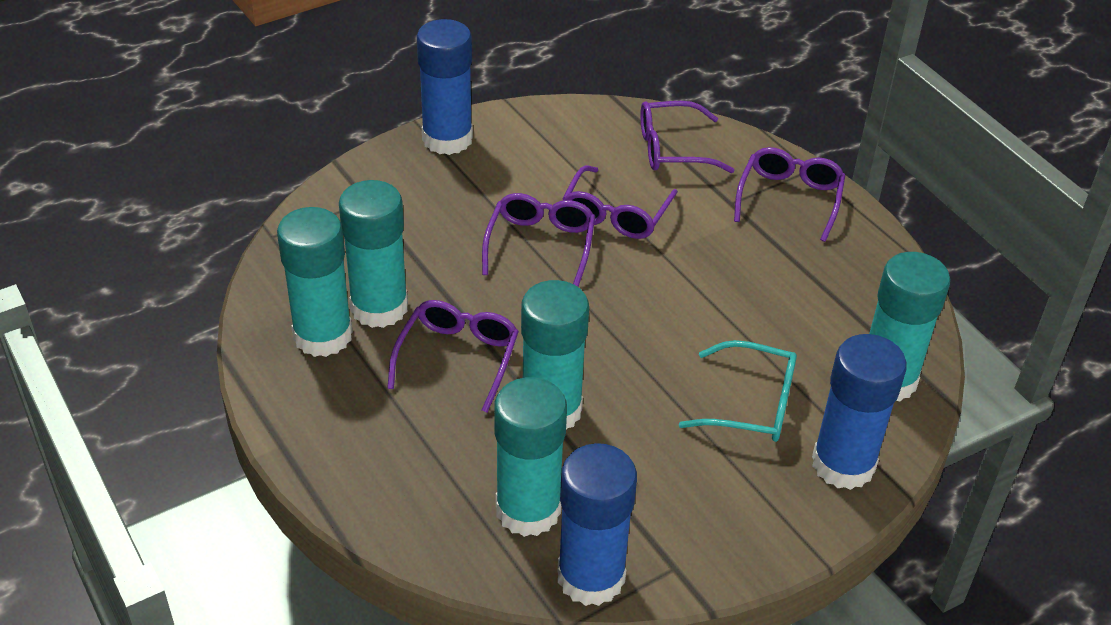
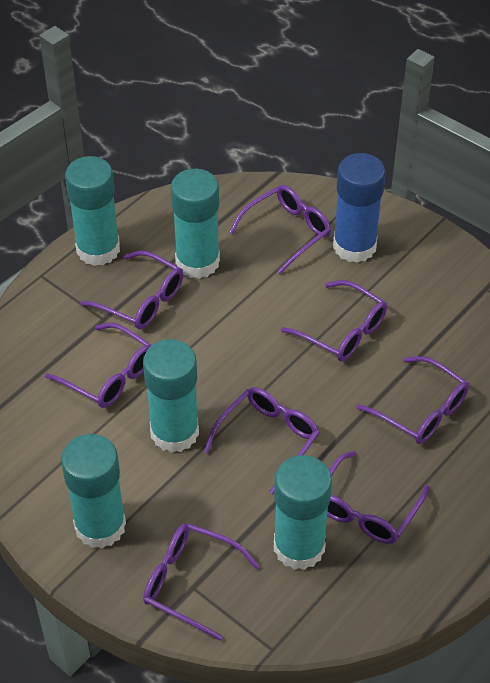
blue glue stick: [417,19,473,155] [557,443,637,606] [812,334,907,490] = 3 -> [333,153,386,263] = 1
purple glasses: [387,300,519,412] [482,193,595,287] [562,165,678,239] [640,101,734,173] [734,147,845,242] = 5 -> [45,323,152,408] [81,251,183,329] [143,523,260,641] [204,387,320,494] [229,185,331,275] [281,280,387,361] [327,451,429,544] [356,356,469,444] = 8
turquoise glasses: [679,340,797,442] = 1 -> none = 0

